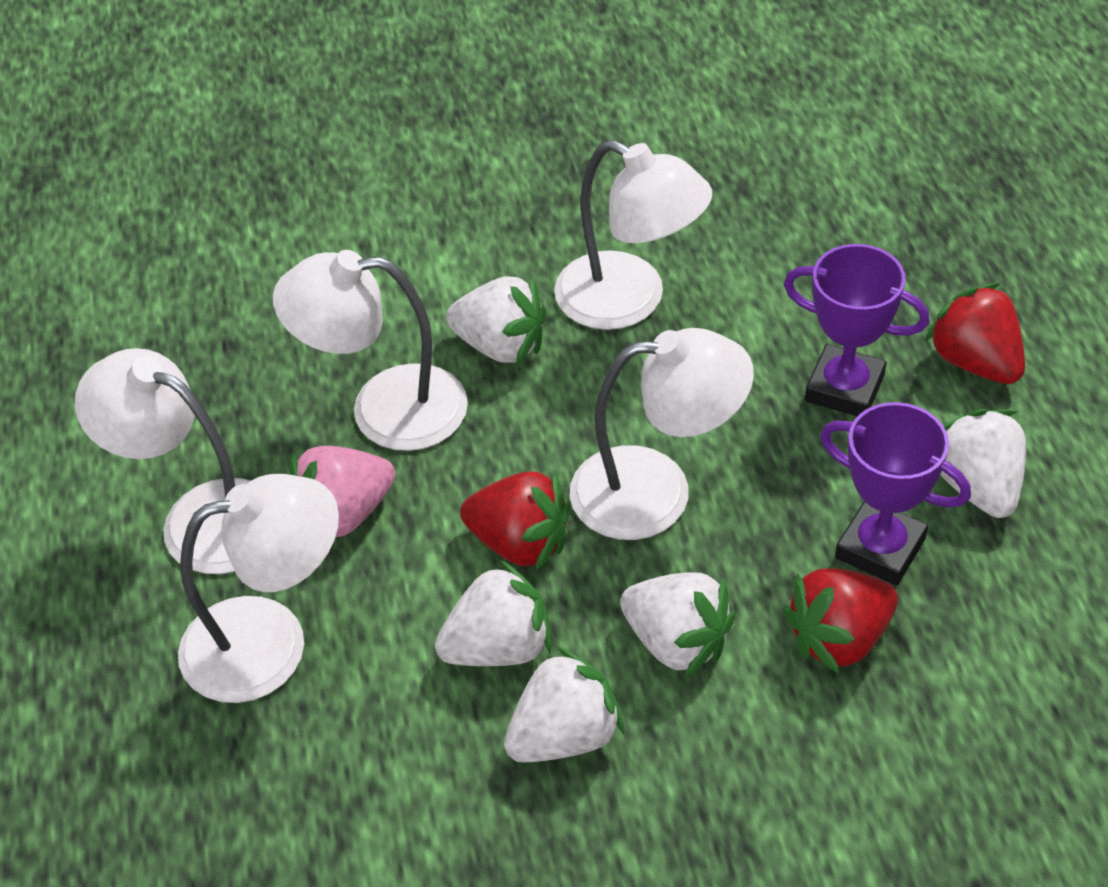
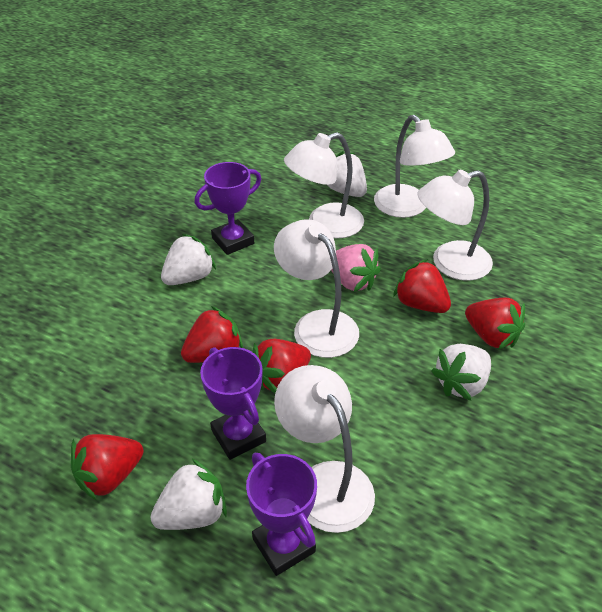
purple trophy: [784,244,930,416] [820,402,971,585] = 2 -> [194,162,261,255] [200,347,266,460] [246,453,317,576] = 3
red strawberry: [460,471,570,571] [783,568,898,674] [925,283,1025,384] = 3 -> [71,434,144,501] [181,306,243,363] [253,339,311,393] [393,259,451,313] [465,298,525,350] = 5
white strawberry: [435,561,552,666] [446,276,547,365] [504,647,624,763] [620,572,735,678] [940,409,1026,518] = 5 -> [150,459,227,530] [161,234,216,285] [327,151,367,197] [431,344,491,401] = 4

